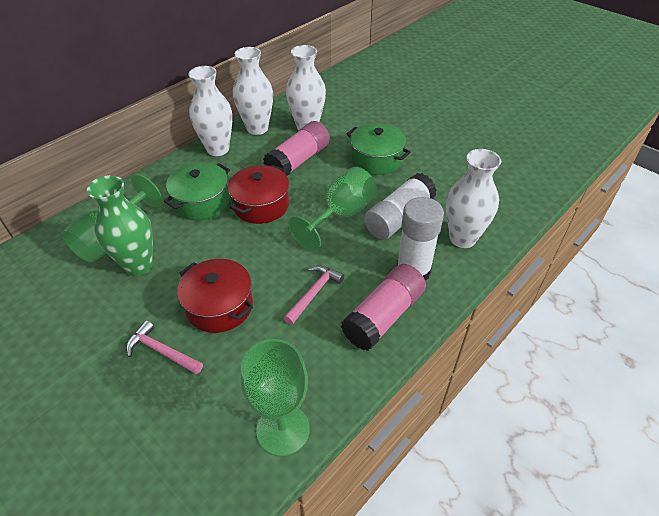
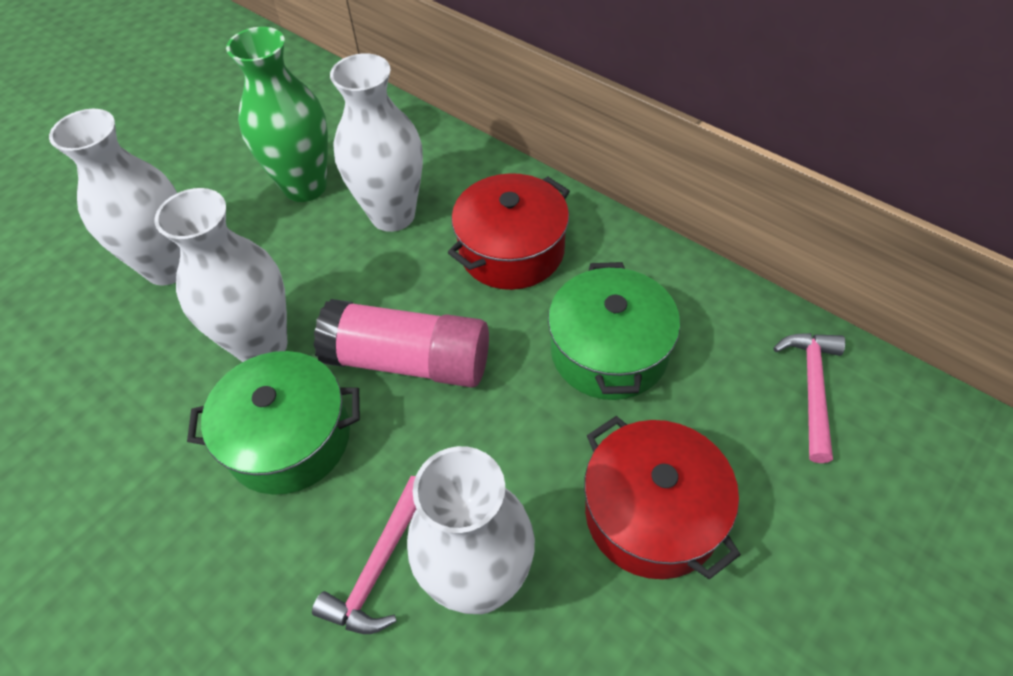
green goblet: [61,174,163,263] [241,339,310,456] [288,167,377,251] = 3 -> none = 0
pink glue stick: [263,121,330,176] [341,264,426,351] = 2 -> [314,299,489,388] = 1
white glue stick: [364,173,437,240] [396,197,444,280] = 2 -> none = 0

